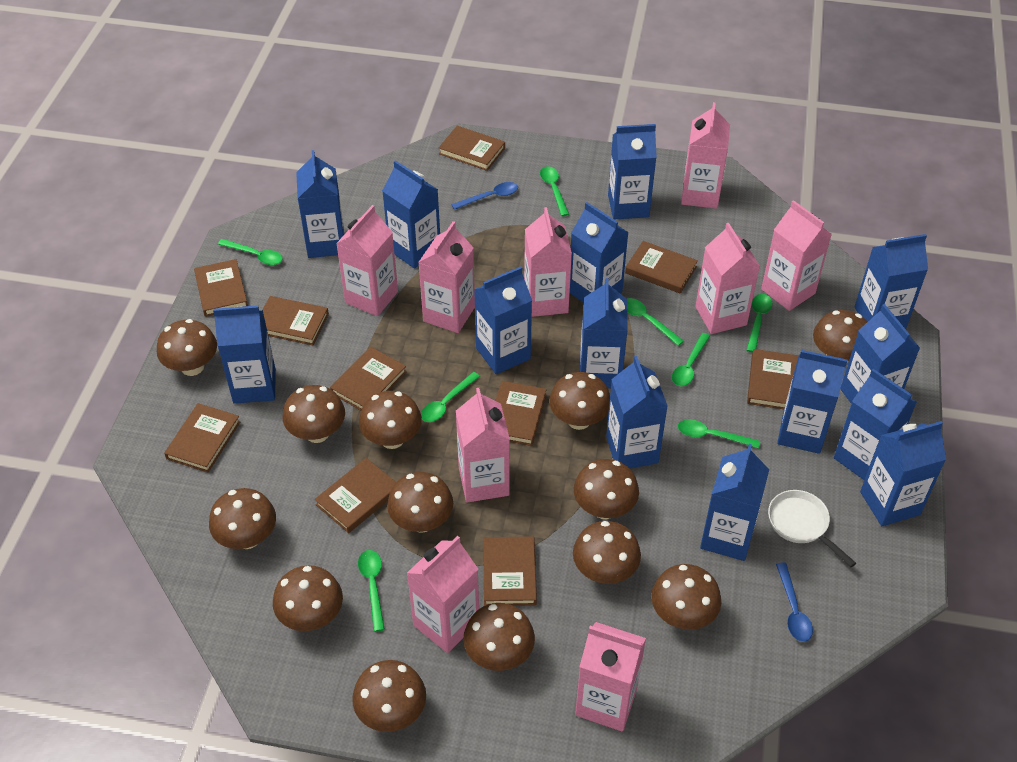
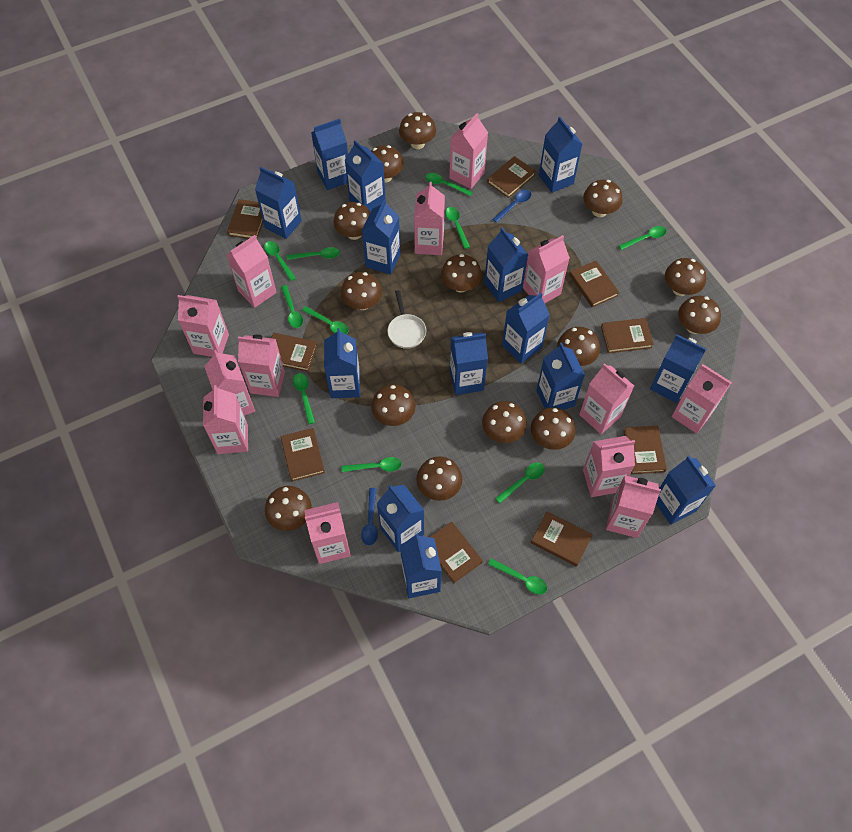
brown book: [164,403,241,472] [194,259,248,317] [262,296,329,345] [314,458,396,533] [330,347,407,410] [438,126,505,171] [483,536,537,606] [495,381,547,446] [625,241,698,293] [747,349,799,409] = 10 -> [227,199,263,239] [271,333,317,372] [281,428,325,482] [430,522,483,583] [487,156,536,198] [531,512,593,567] [569,261,619,307] [601,318,654,353] [624,426,667,474] = 9
brown mushroom: [157,319,217,376] [209,488,276,549] [273,565,343,631] [282,385,345,443] [352,660,426,732] [359,391,422,449] [387,472,453,533] [463,603,535,671] [549,372,610,430] [573,521,641,584] [574,459,639,519] [651,564,721,630] [813,310,868,362] = 13 -> [265,486,312,531] [334,202,370,240] [341,272,382,310] [371,145,403,183] [371,385,416,426] [399,112,436,149] [416,456,462,501] [441,254,482,293] [482,401,527,443] [531,407,576,450] [557,327,600,366] [583,180,622,217] [665,258,706,296] [678,296,721,334] = 14
green spoon: [218,239,283,265] [358,550,385,632] [421,372,480,422] [540,166,569,216] [627,298,684,346] [672,333,710,386] [678,419,760,448] [746,294,772,353] = 8 -> [264,241,296,281] [281,285,303,328] [287,247,340,260] [293,373,315,424] [302,306,349,334] [342,457,402,472] [425,173,473,196] [445,207,470,249] [488,558,547,594] [495,462,545,503] [619,226,667,250] = 11
pink carton: [336,205,398,316] [407,536,479,653] [418,221,475,333] [456,388,510,503] [524,207,572,317] [575,622,646,732] [681,102,730,209] [695,223,760,334] [761,200,832,311] = 9 -> [177,295,229,357] [203,385,248,454] [204,350,255,416] [227,235,277,308] [238,335,285,397] [304,502,351,564] [414,182,445,255] [449,113,488,189] [523,235,570,303] [579,363,634,434] [583,436,635,497] [606,475,661,538] [672,364,732,434] = 13

